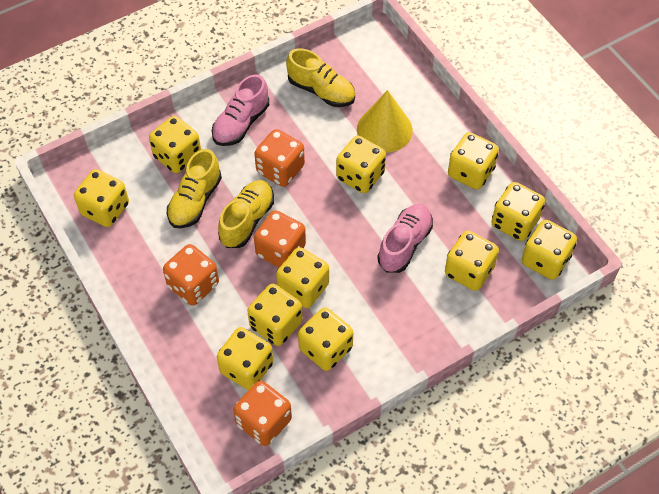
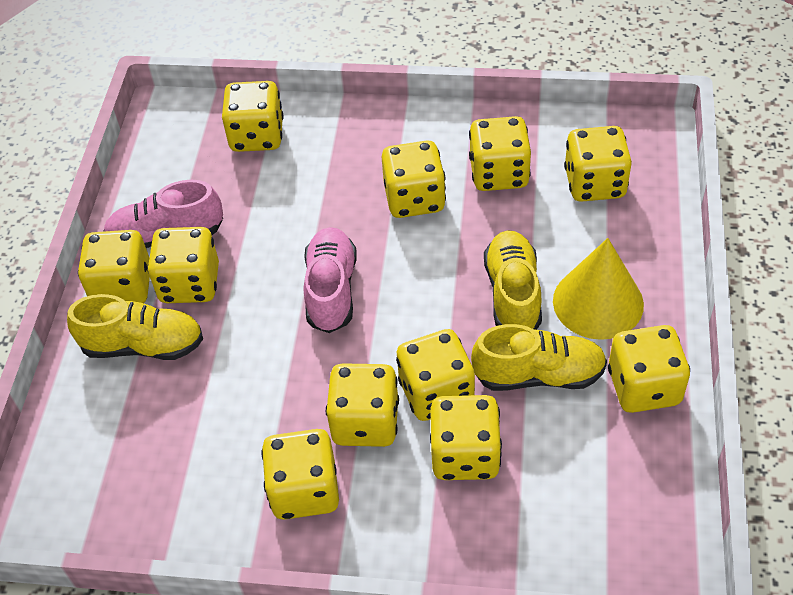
orange dice: [163,244,219,306] [233,381,292,446] [254,129,305,187] [254,210,306,267] = 4 -> none = 0

